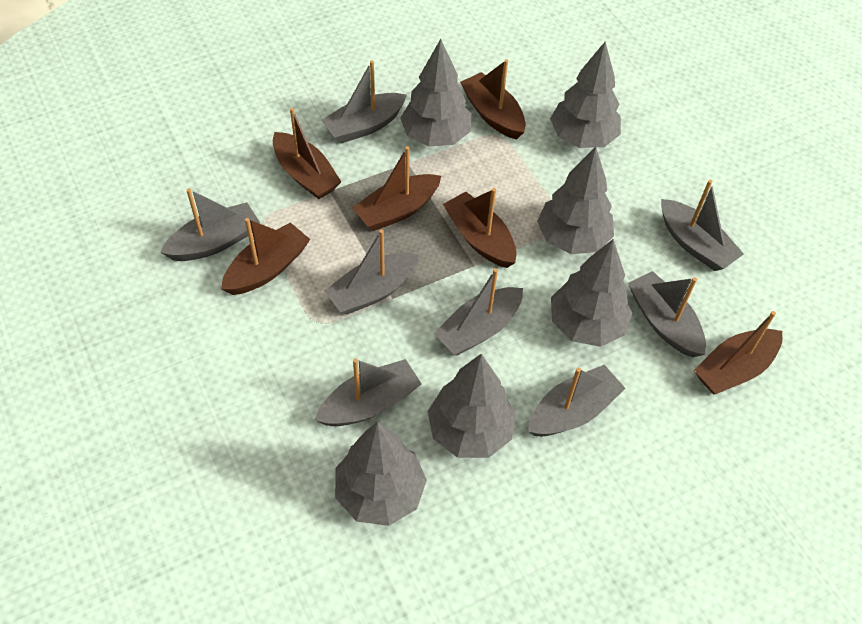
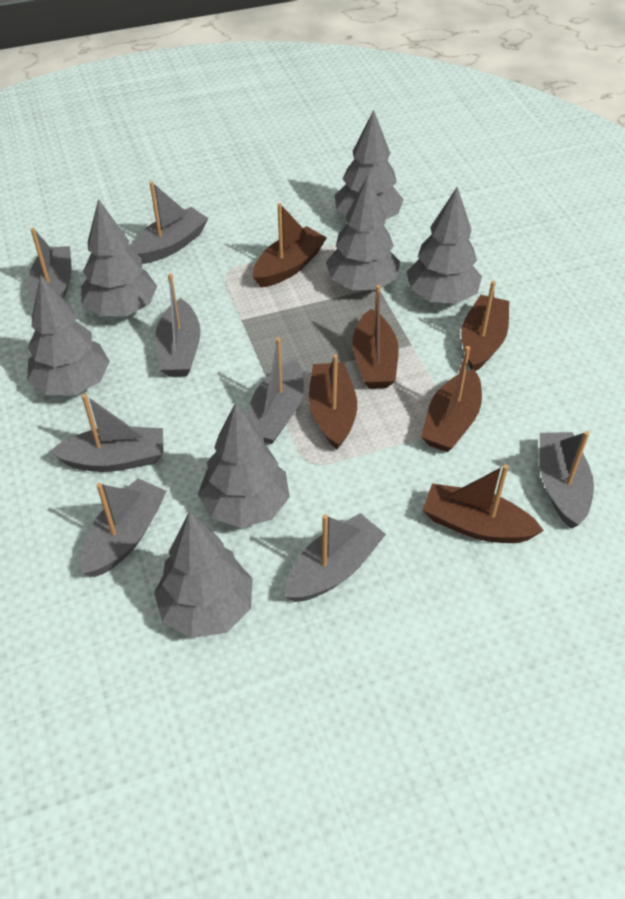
grey tree: [335,422,427,526] [400,39,471,147] [428,354,516,458] [537,147,614,254] [550,42,621,148] [551,239,632,347] = 6 -> [27,275,110,396] [81,199,157,316] [154,511,253,638] [198,402,290,528] [326,174,400,290] [335,110,404,220] [407,187,482,304] = 7

